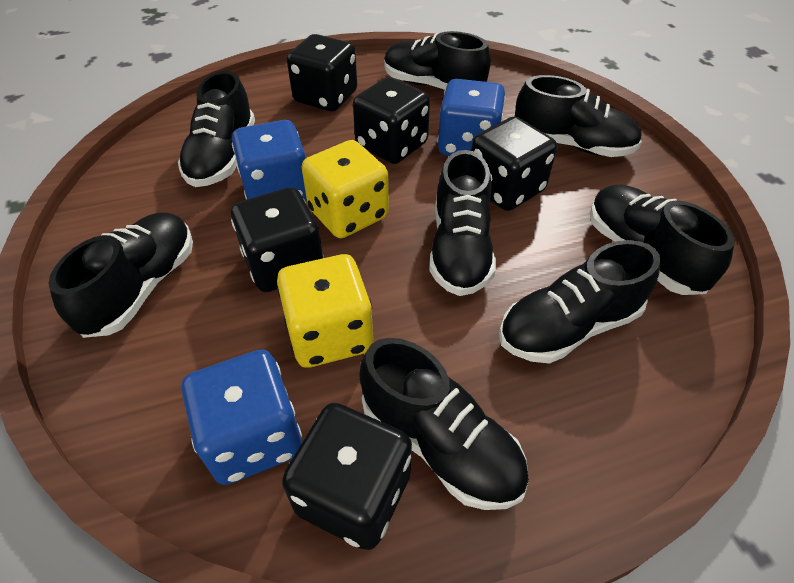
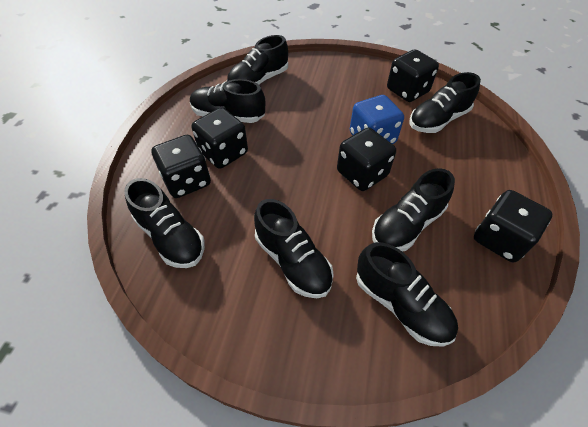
black shoe: [48,212,193,338] [178,71,255,187] [360,338,529,510] [384,31,491,90] [429,150,496,296] [499,240,661,364] [515,75,642,157] [590,184,735,295] = 8 -> [124,178,205,268] [190,79,265,123] [227,35,288,84] [254,199,334,298] [356,242,458,347] [372,168,455,251] [410,72,481,133] = 7
blue dice: [182,350,302,485] [232,120,307,200] [437,79,505,156] = 3 -> [350,95,404,144] = 1
yellow dice: [277,254,373,368] [301,140,389,238] = 2 -> none = 0

